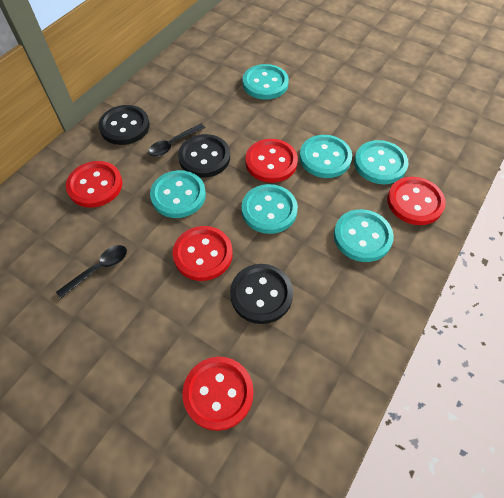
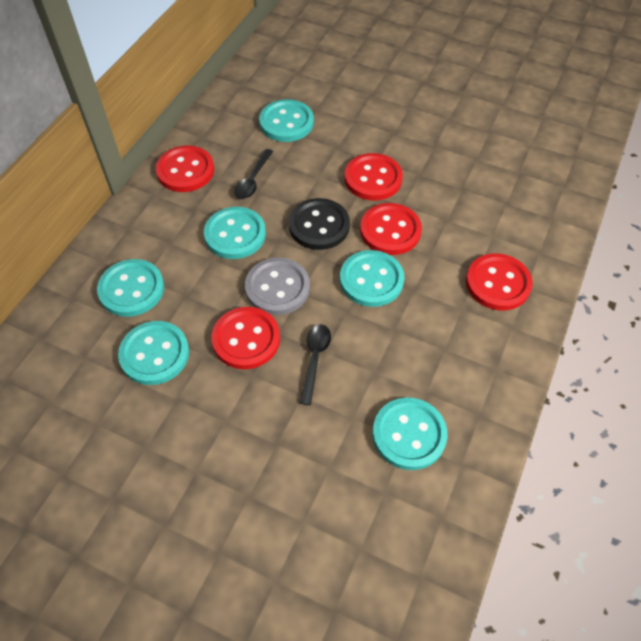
black button: [98,105,150,145] [178,134,230,178] [230,264,293,324] = 3 -> [289,198,350,250] = 1
grey button: none = 0 -> [245,258,310,315] = 1

